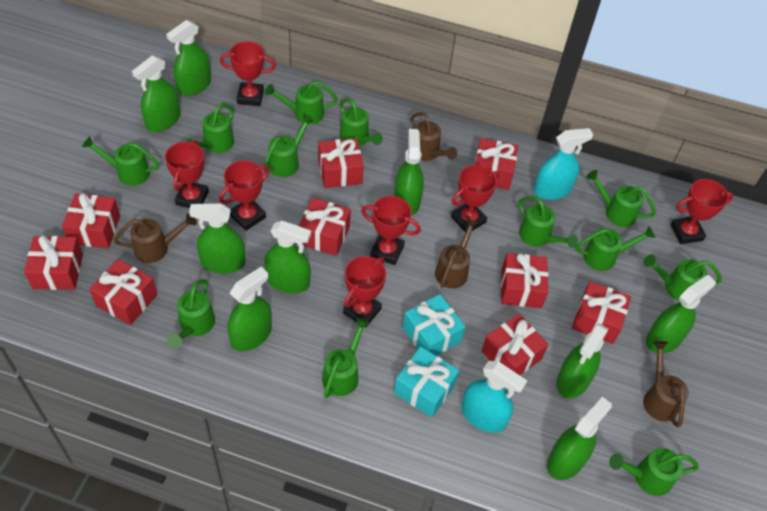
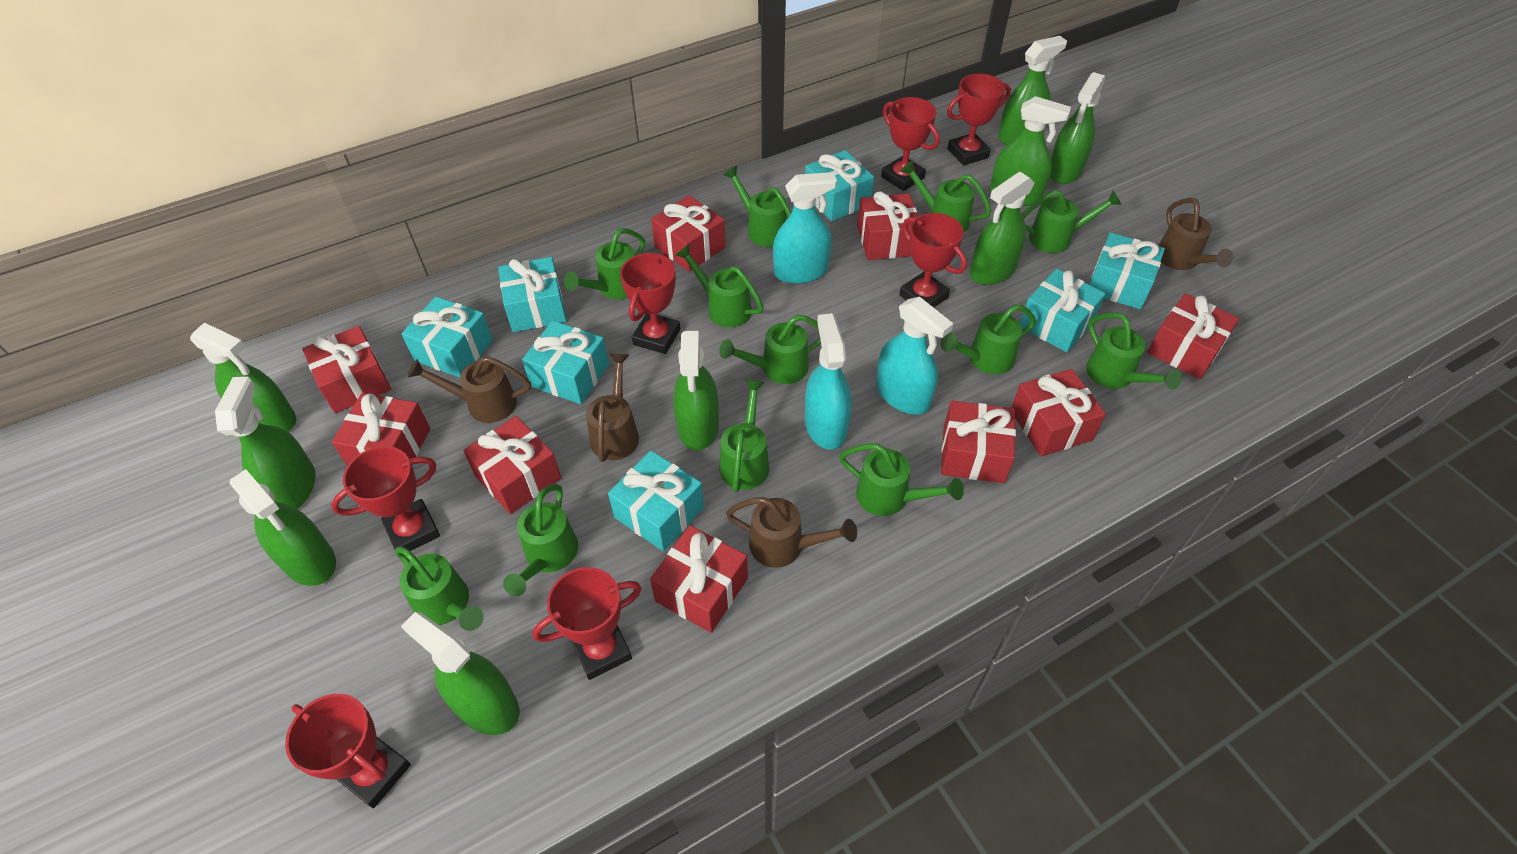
turquoise gift: [394,347,459,418] [403,294,465,356] = 2 -> [401,297,493,378] [498,257,567,332] [522,321,609,404] [608,450,704,551] [805,150,874,221] [1020,269,1106,352] [1089,232,1165,309] = 7
turquoise spray bottle: [461,361,527,433] [533,128,593,200] = 2 -> [773,172,837,284] [805,313,852,450] [876,297,954,414] = 3

